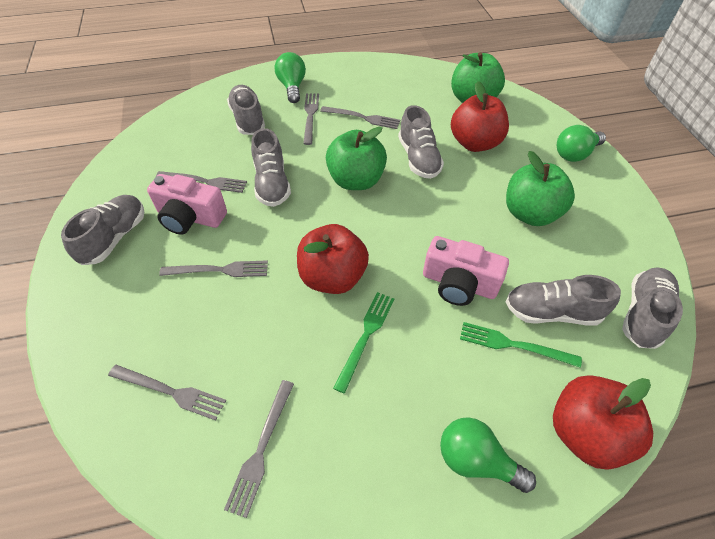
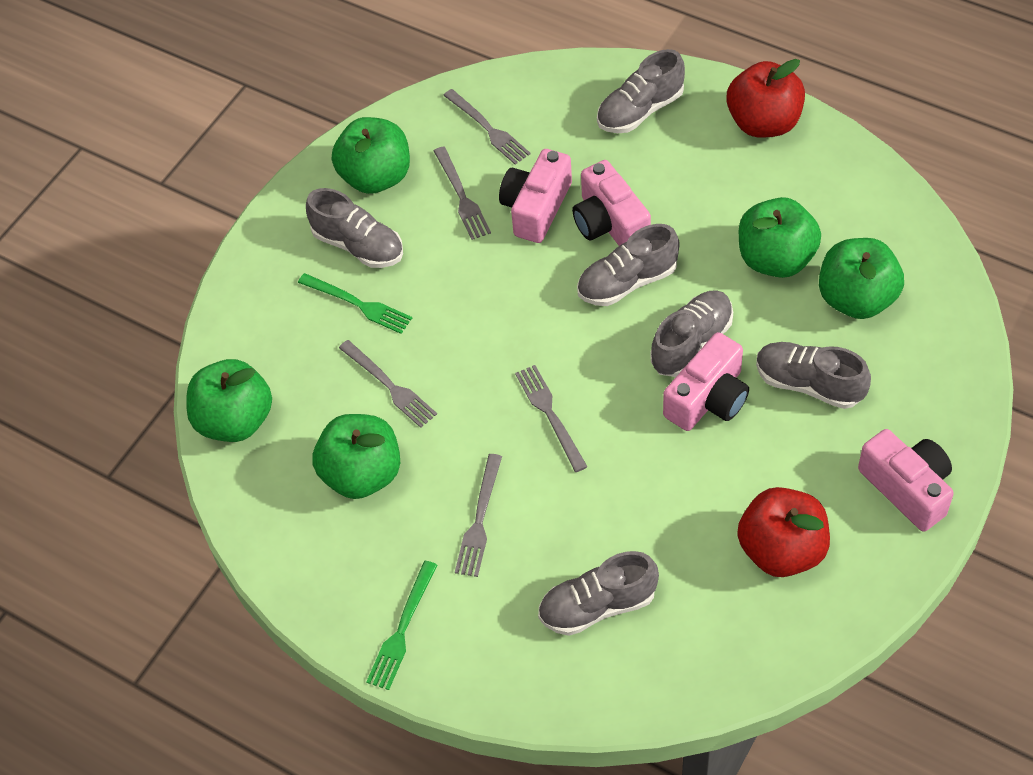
green apple: [326,127,387,190] [451,52,505,103] [506,151,575,226] = 3 -> [186,359,272,442] [313,414,400,499] [332,117,410,194] [739,197,821,278] [819,238,904,319] = 5
green light bulb: [275,52,306,103] [440,417,536,493] [557,125,606,162] = 3 -> none = 0
grey fork: [108,365,226,421] [156,171,247,193] [159,260,268,277] [224,380,294,518] [303,94,319,145] [320,106,400,129] = 6 -> [339,340,437,428] [434,146,491,240] [443,89,531,165] [455,454,502,577] [515,365,588,472] = 5
pink camera: [147,174,227,235] [423,236,509,306] = 2 -> [499,149,572,243] [572,160,651,246] [663,332,749,431] [858,429,954,532] = 4
red apple: [297,224,369,294] [451,81,509,152] [553,375,653,469] = 3 -> [727,59,805,138] [737,487,830,577] = 2

